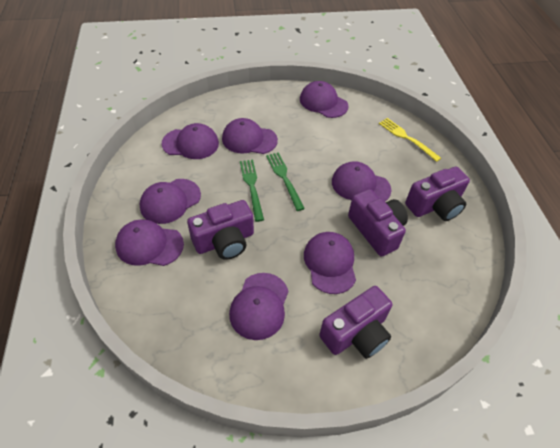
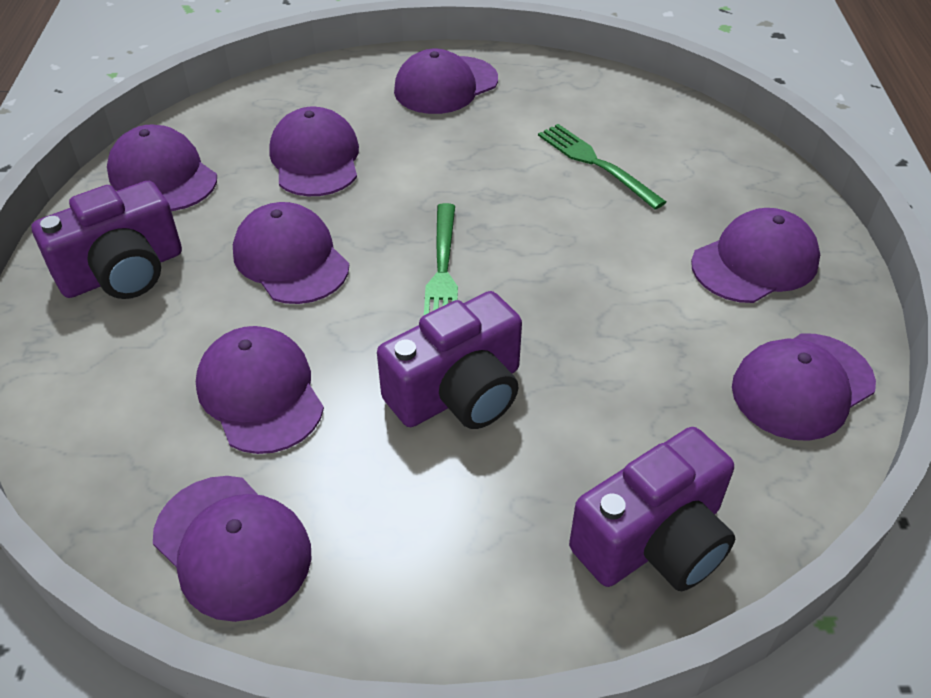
purple camera: [187,200,254,260] [319,286,393,359] [348,189,408,257] [405,167,470,221] = 4 -> [31,181,182,299] [377,291,522,429] [569,427,735,591] = 3
yellow fork: [379,118,441,162] = 1 -> none = 0

